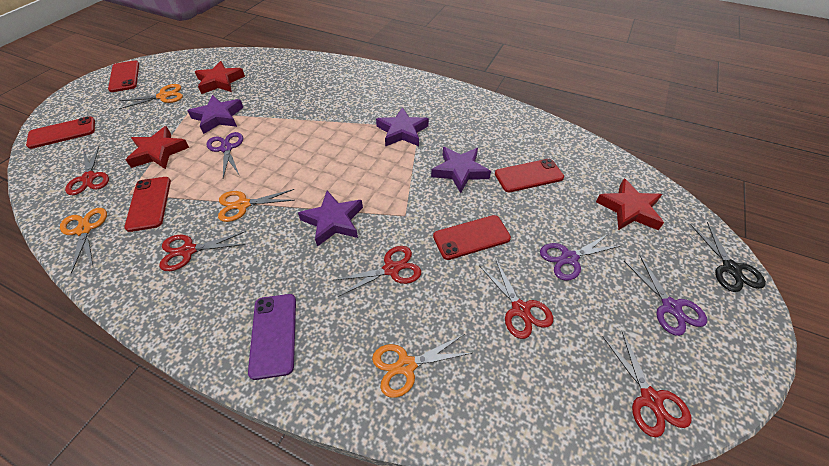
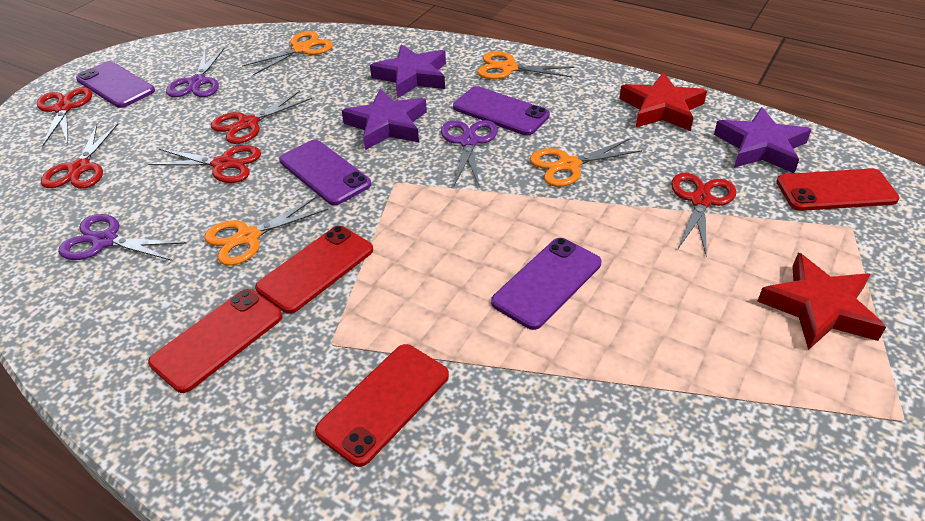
black scissors: [691,222,766,292] = 1 -> none = 0
purple phone: [248,294,296,380] = 1 -> [76,61,155,108] [279,140,371,205] [453,86,550,135] [491,238,601,330] = 4
purple star: [188,95,244,134] [298,191,363,247] [376,107,429,147] [431,147,491,193] = 4 -> [342,89,427,150] [370,44,446,99] [714,107,812,173] = 3
red phone: [26,116,95,149] [108,60,139,92] [124,177,171,232] [433,215,511,260] [495,159,564,192] = 5 -> [148,289,282,393] [255,226,373,314] [315,344,449,467] [776,168,900,211] = 4
red star: [126,126,189,169] [195,61,245,94] [596,179,664,230] = 3 -> [619,72,707,131] [757,253,886,350] = 2

